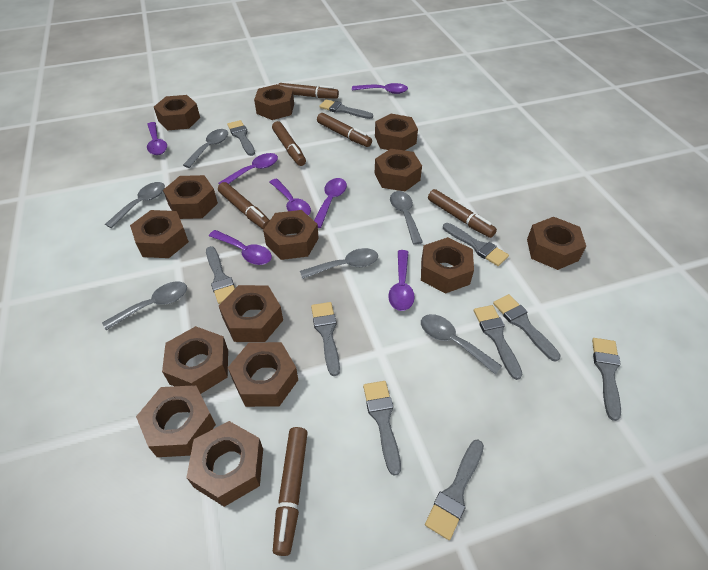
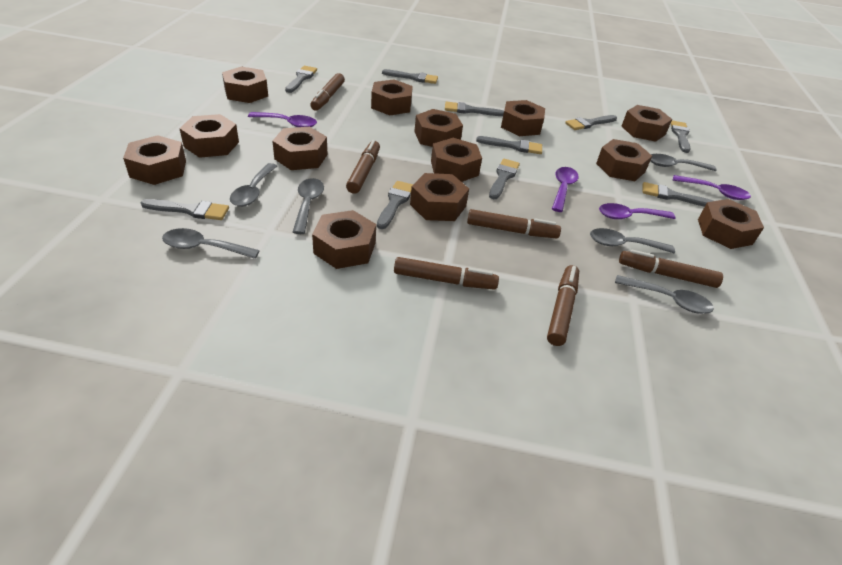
brown nut: [130,210,189,258] [136,385,216,457] [154,95,200,130] [162,326,228,394] [163,175,218,219] [186,421,263,507] [219,285,283,342] [228,342,298,407] [254,84,294,120] [263,210,319,260] [375,114,418,151] [375,149,422,191] [421,237,474,294] [527,217,586,270] = 14 -> [123,135,186,185] [179,114,239,158] [222,67,268,103] [272,127,327,170] [312,210,376,269] [371,79,413,115] [410,173,469,221] [414,109,463,147] [431,138,482,182] [501,100,545,136] [596,139,652,181] [622,105,672,142] [698,199,764,249] = 13
purple spoon: [147,122,167,155] [209,230,272,265] [218,153,278,184] [270,178,311,216] [314,178,347,228] [352,83,408,94] [388,250,415,311] = 7 -> [248,112,317,127] [552,167,578,212] [599,203,676,219] [673,175,751,200] = 4

